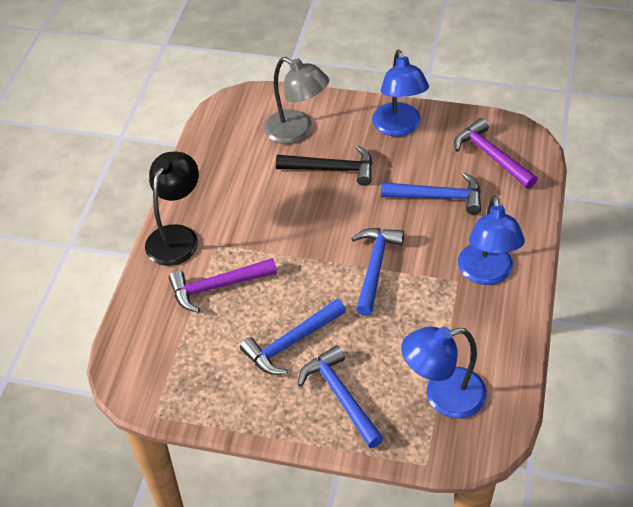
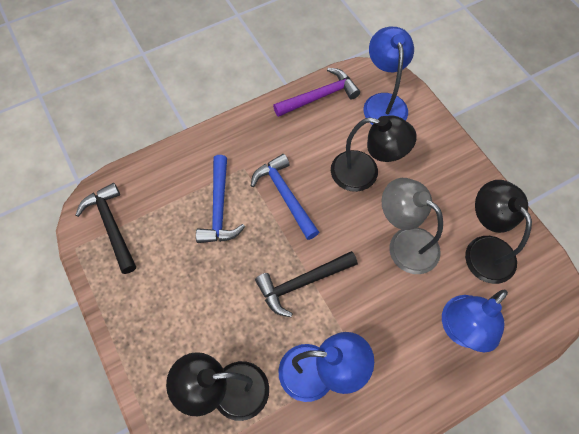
black hammer: [276,145,373,186] = 1 -> [76,183,136,274] [255,251,358,317] = 2
black lamp: [145,152,199,266] = 1 -> [166,352,269,421] [331,116,417,192] [465,180,532,284] = 3
blue hammer: [240,299,346,375] [298,345,384,448] [351,228,404,316] [381,172,481,214] = 4 -> [196,155,245,243] [251,154,319,240] = 2
purple hammer: [168,258,277,313] [454,118,537,189] = 2 -> [273,68,360,117] = 1

